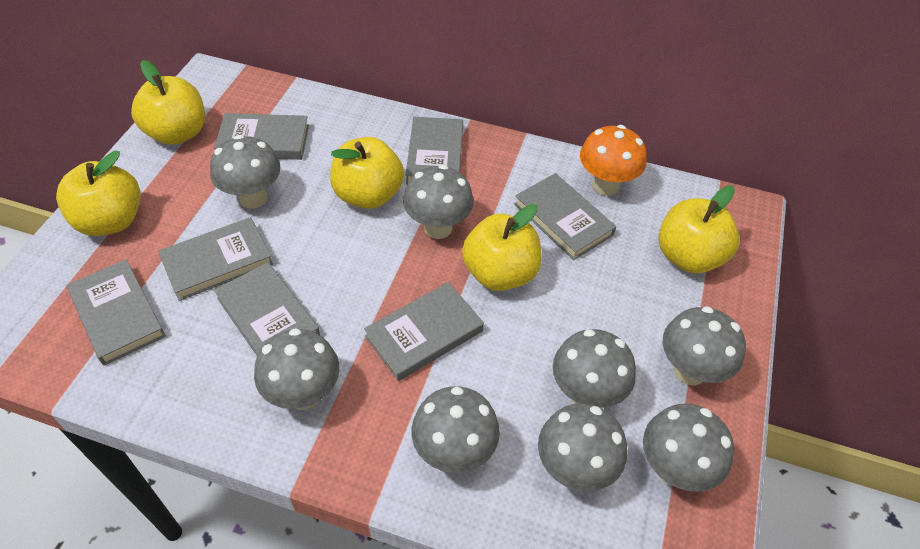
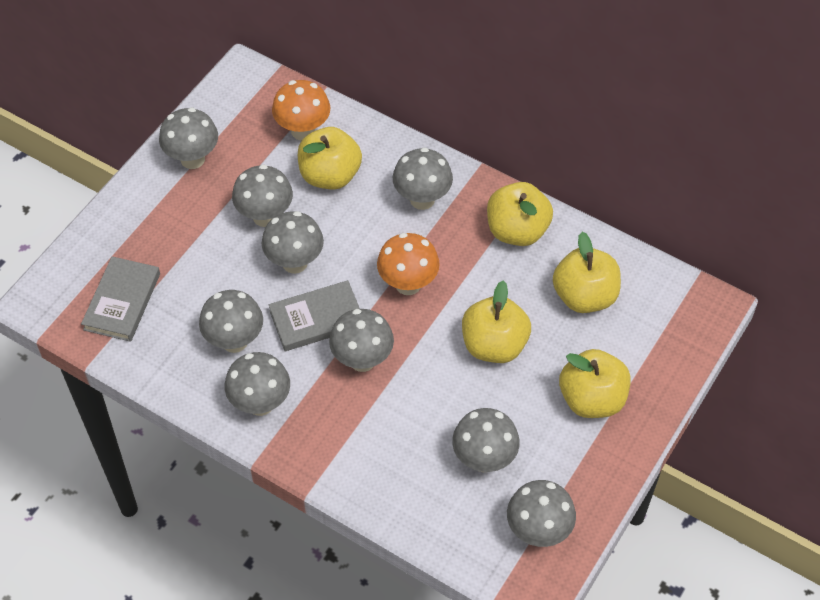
grey book: [67,259,166,366] [158,217,273,301] [214,113,309,160] [214,262,320,356] [364,282,484,381] [406,117,463,184] [514,173,616,260] = 7 -> [81,256,160,342] [269,280,360,351] = 2
grey mushroom: [210,135,281,209] [254,328,339,410] [403,165,474,239] [412,386,500,473] [538,403,627,492] [553,329,636,408] [643,404,734,492] [663,306,746,386] = 8 -> [159,107,218,169] [199,290,263,353] [225,352,290,416] [232,164,293,227] [262,211,324,274] [329,309,394,372] [393,147,453,210] [452,408,520,472] [507,480,576,547] = 9
orange mushroom: [580,125,647,196] = 1 -> [272,80,330,141] [377,233,440,295] = 2

